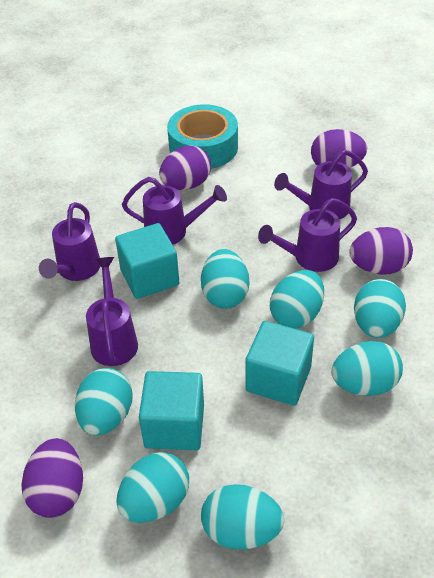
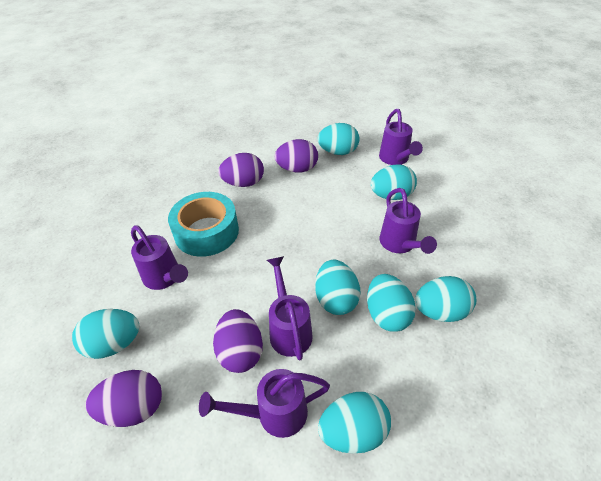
turquoise cube: [115,223,179,299] [139,371,204,450] [245,321,314,406] = 3 -> none = 0

